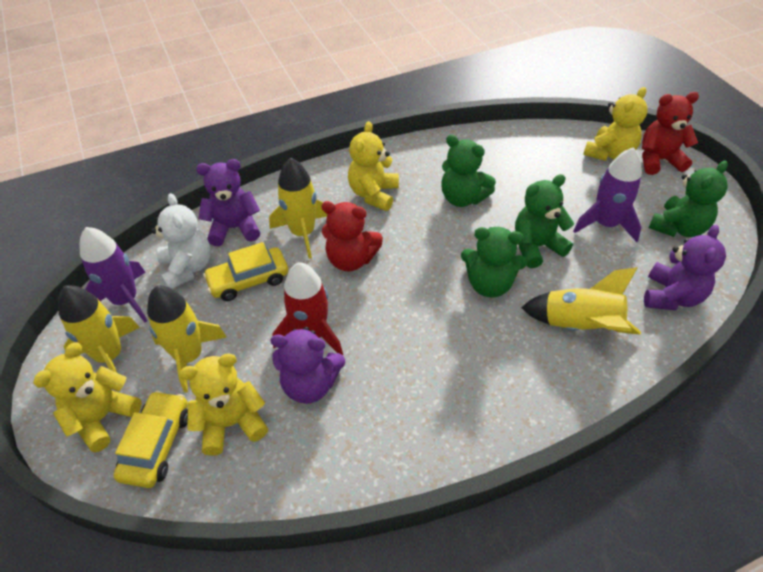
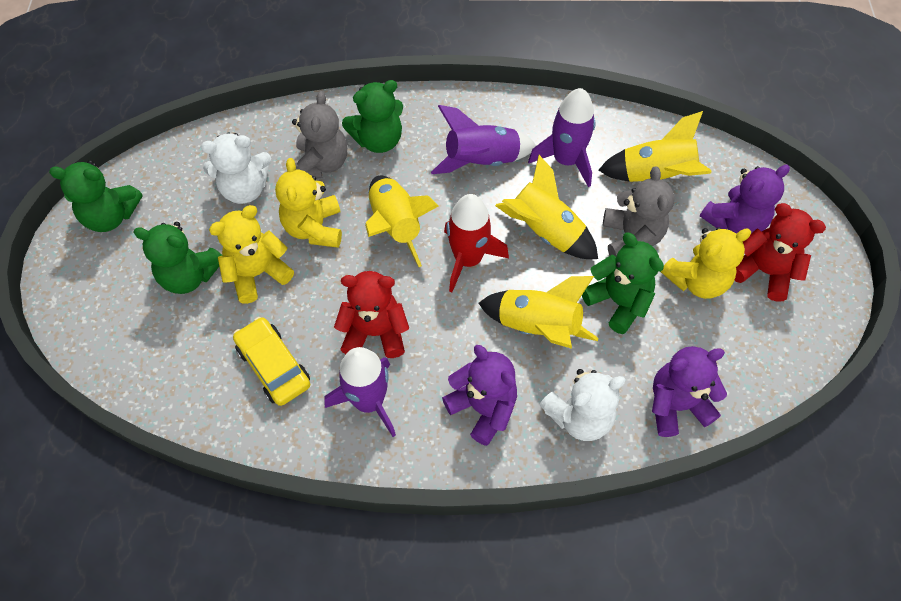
grey teddy bear: none = 0 -> [292,91,347,179] [603,166,675,257] = 2
purple rocket: [80,227,148,322] [573,147,642,242] = 2 -> [324,347,396,437] [431,105,536,174] [528,88,596,187] = 3
white teddy bear: [151,193,211,289] = 1 -> [201,132,272,204] [539,369,626,441] = 2
yellow car: [113,391,188,488] [203,242,288,301] = 2 -> [233,317,310,406] = 1
yellow teddy bear: [33,343,142,452] [179,353,268,456] [348,121,399,211] [583,87,647,161] = 4 -> [209,205,294,304] [275,158,342,248] [661,227,751,299] = 3

